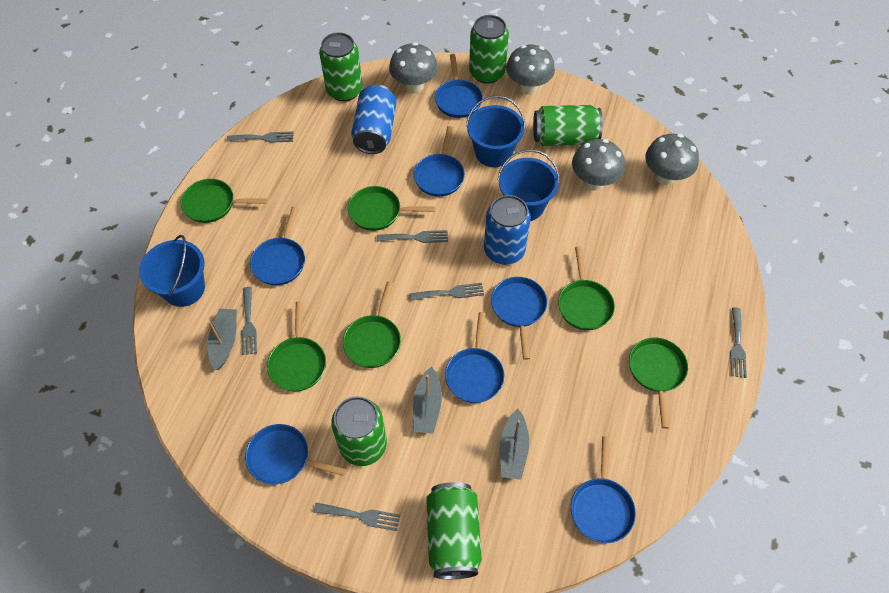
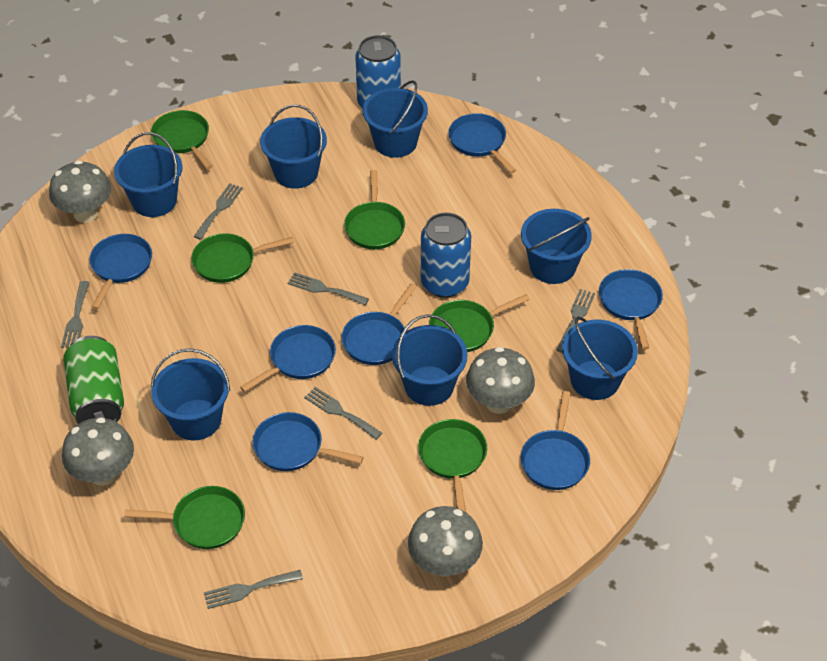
blue bucket: [139,235,205,307] [466,95,525,167] [498,149,560,221] = 3 -> [114,132,182,217] [151,348,230,440] [260,105,327,189] [363,80,428,158] [392,314,468,406] [521,209,592,284] [562,316,638,400] = 7
green can: [319,32,363,101] [331,396,387,466] [426,482,482,579] [469,15,509,84] [533,105,603,146] = 5 -> [63,336,124,424] = 1
grey boat: [207,309,237,370] [413,366,442,434] [500,409,529,480] = 3 -> none = 0

